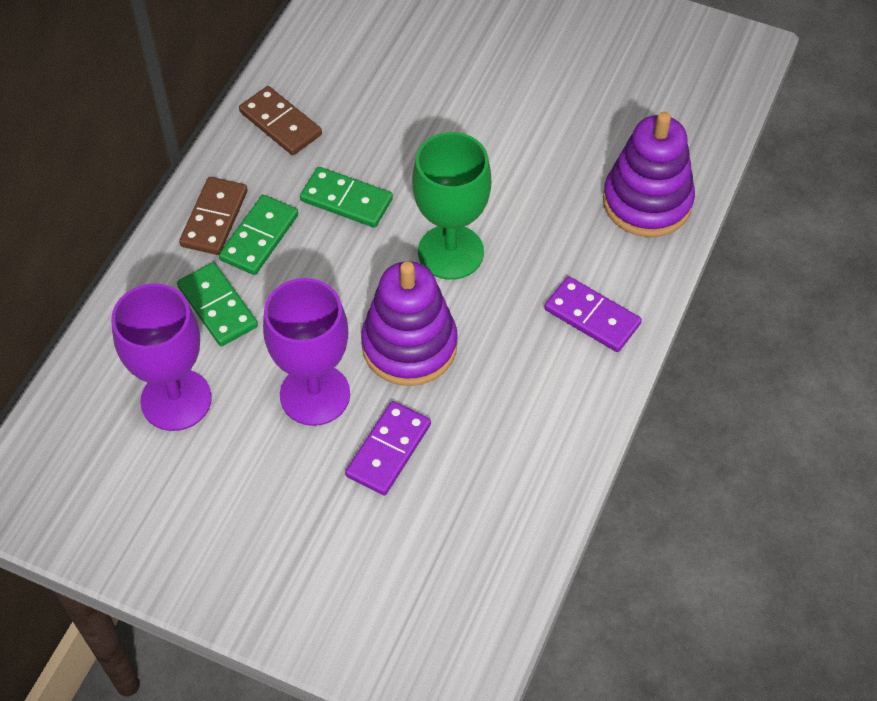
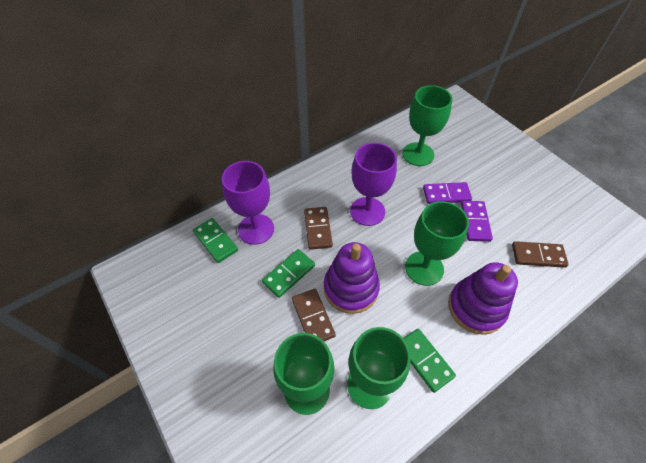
brown domino: [179,177,248,255] [239,86,322,155] = 2 -> [292,289,336,341] [304,207,333,250] [512,241,569,268] = 3
green goblet: [412,132,491,280] = 1 -> [273,333,334,415] [347,327,411,409] [402,85,452,166] [405,201,469,286] = 4

